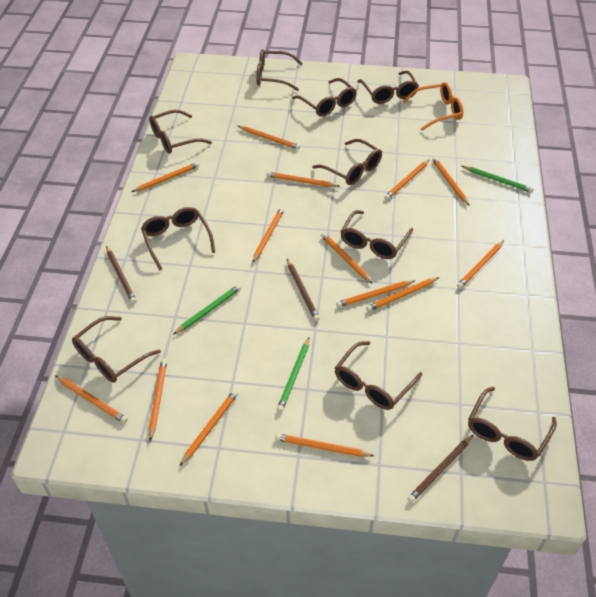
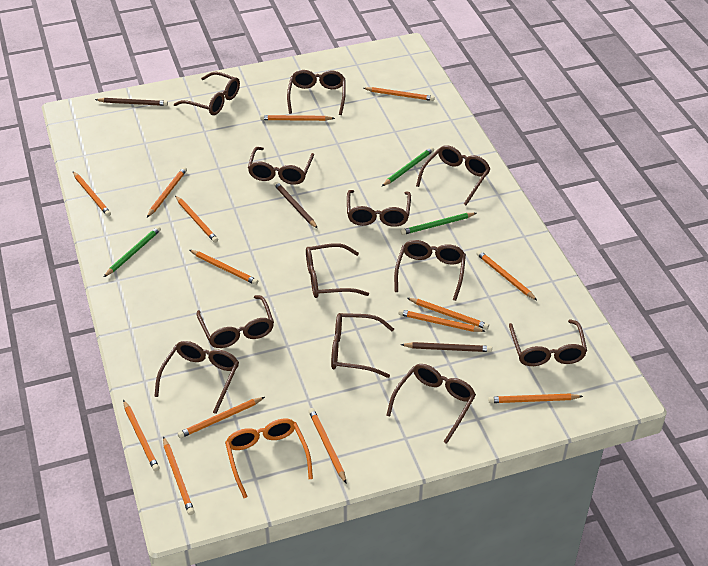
brown glasses: [72,316,161,383] [141,207,216,270] [149,110,212,154] [256,49,303,91] [292,78,357,117] [312,139,382,185] [335,341,422,410] [340,210,413,259] [357,71,419,104] [468,387,557,461] = 10 -> [154,341,239,414] [174,72,240,115] [197,295,274,348] [248,147,314,185] [287,70,346,115] [306,243,369,298] [331,313,394,378] [347,190,411,227] [386,364,476,444] [394,240,466,301] [416,145,490,205] [509,319,587,366] = 12

